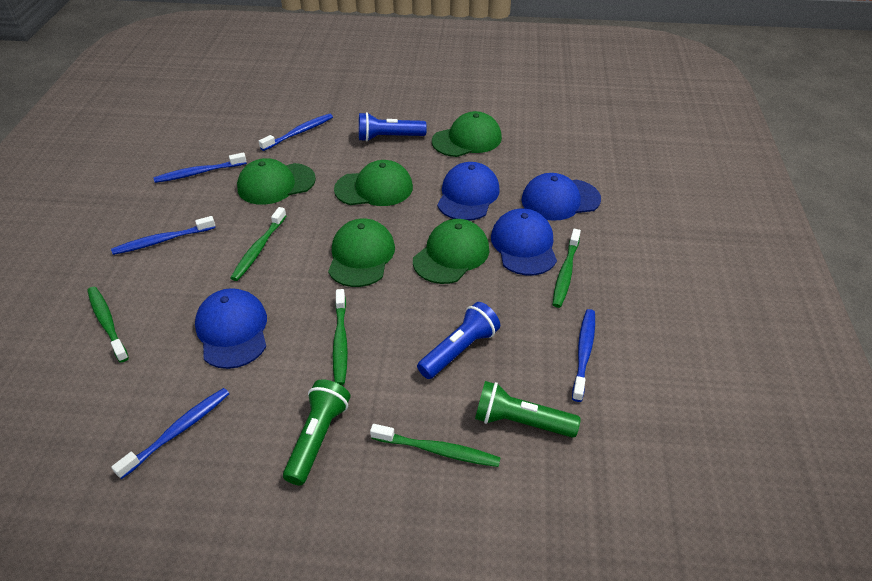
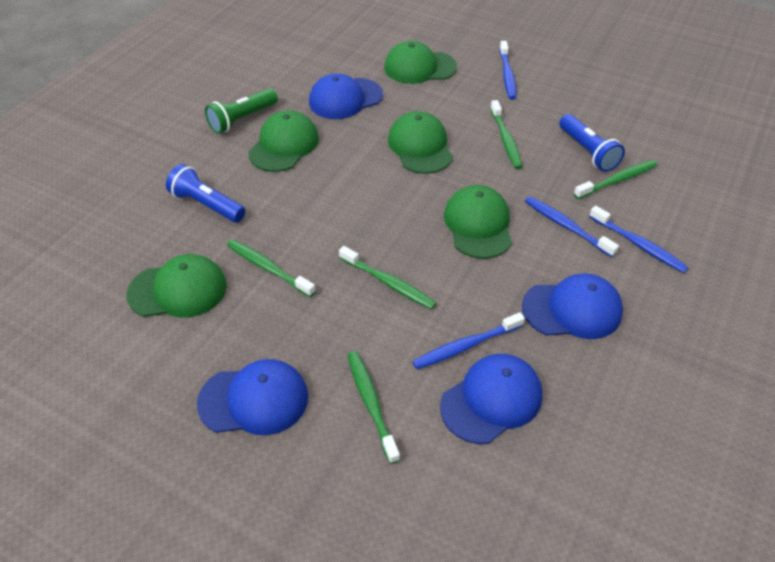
blue toothbrush: [111,216,215,255] [111,388,229,479] [154,153,247,183] [259,114,333,151] [572,309,595,402] = 5 -> [412,312,525,369] [500,41,516,100] [525,196,619,257] [589,205,689,273] = 4
green flashlight: [283,379,350,486] [475,381,581,438] = 2 -> [205,88,278,134] = 1

